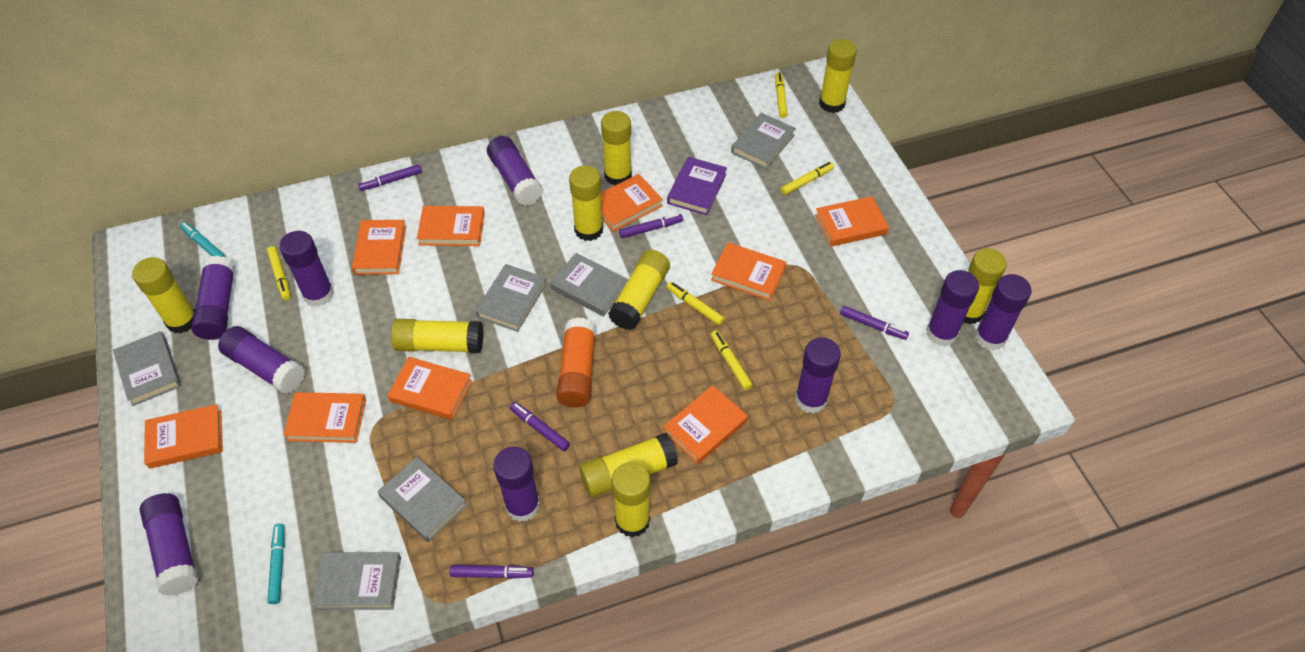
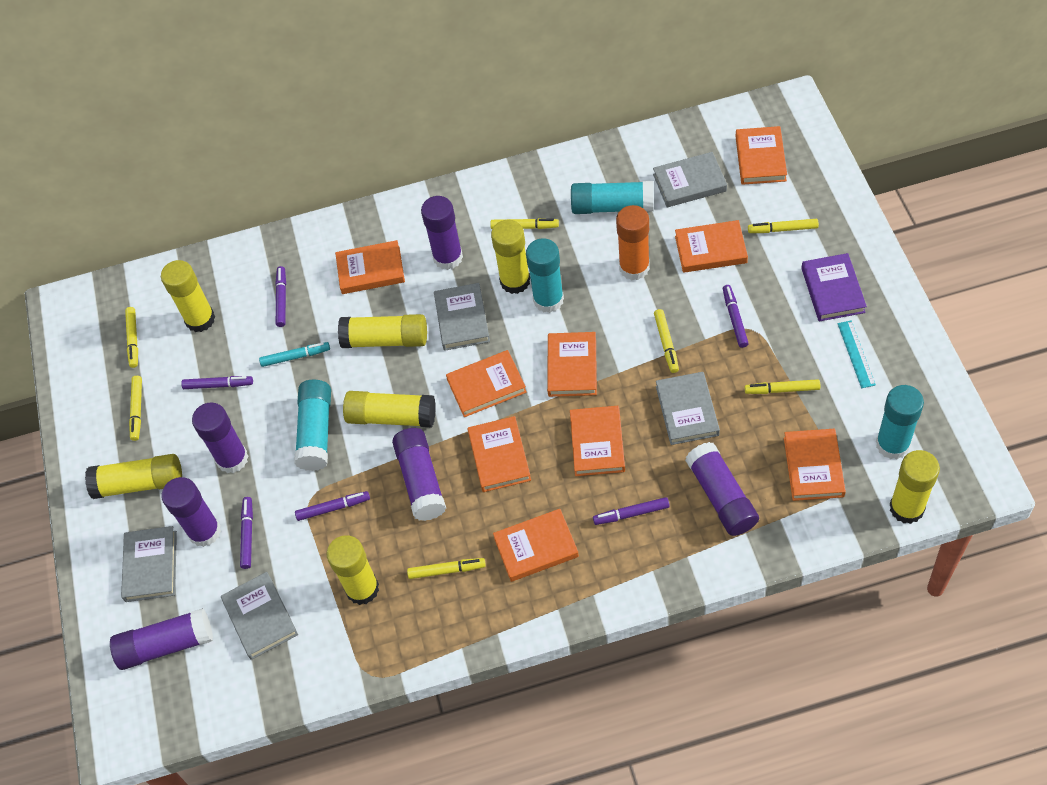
grey book: [113,331,181,406] [312,552,401,610] [377,457,467,542] [476,264,546,332] [550,253,628,316] [731,113,796,169] = 6 -> [121,526,177,602] [221,572,298,660] [434,283,490,351] [653,152,727,207] [656,372,720,445] = 5
purple glue stick: [139,493,198,596] [191,256,235,340] [218,326,305,394] [279,231,334,307] [487,136,543,206] [493,446,540,522] [795,337,841,414] [926,270,979,346] [975,274,1031,350] = 9 -> [110,608,213,670] [162,477,221,547] [192,402,248,473] [392,428,446,521] [421,196,463,270] [685,442,759,536] = 6
purple marker: [358,164,422,191] [450,565,533,579] [510,402,570,451] [619,214,683,238] [840,306,909,340] = 5 -> [181,376,253,389] [240,497,253,569] [275,266,286,327] [295,491,370,521] [593,497,670,525] [723,285,749,348] = 6
turquoise glue stick: none = 0 -> [294,379,331,471] [526,238,564,313] [571,181,654,214] [876,385,924,459] = 4
turquoise marker: [180,222,226,258] [267,524,285,604] = 2 -> [259,342,330,367] = 1
turquoise ruler: none = 0 -> [838,320,876,388] = 1
yellow glue stick: [132,257,195,333] [391,319,483,353] [569,166,603,241] [579,433,678,497] [601,111,632,185] [608,250,670,330] [612,462,650,537] [819,39,857,113] [963,248,1007,324] = 9 -> [85,454,182,499] [161,260,215,332] [326,535,379,605] [338,314,427,348] [343,391,436,427] [491,220,530,294] [889,450,940,524] = 7
yellow marker: [267,246,291,300] [667,282,725,325] [711,331,753,390] [775,72,788,118] [781,162,834,195] = 5 -> [125,307,138,368] [129,376,142,441] [407,558,486,579] [490,218,559,229] [654,309,679,373] [745,379,820,394] [748,219,819,233] = 7

